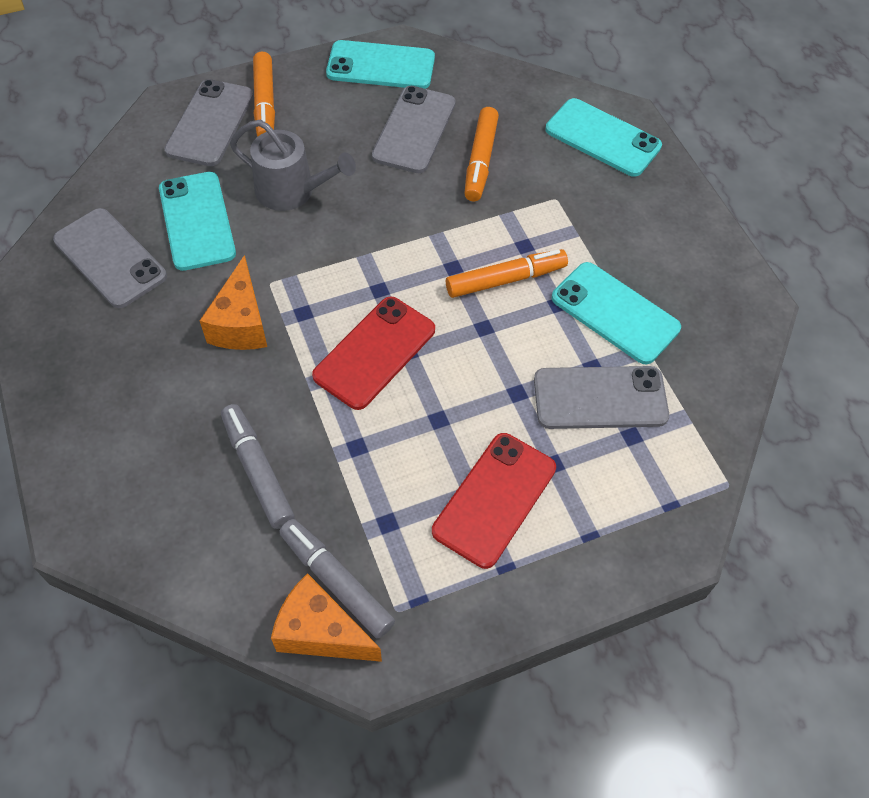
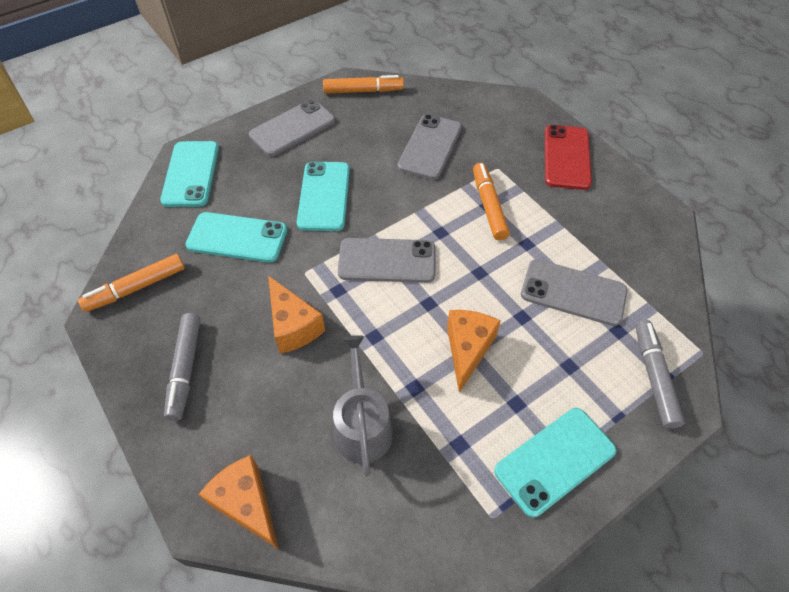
orange cheese: [200,255,267,350] [271,573,382,662] = 2 -> [198,455,279,550] [268,276,325,354] [447,310,501,393] = 3
red phone: [312,297,435,410] [432,433,556,569] = 2 -> [545,125,592,190] = 1

